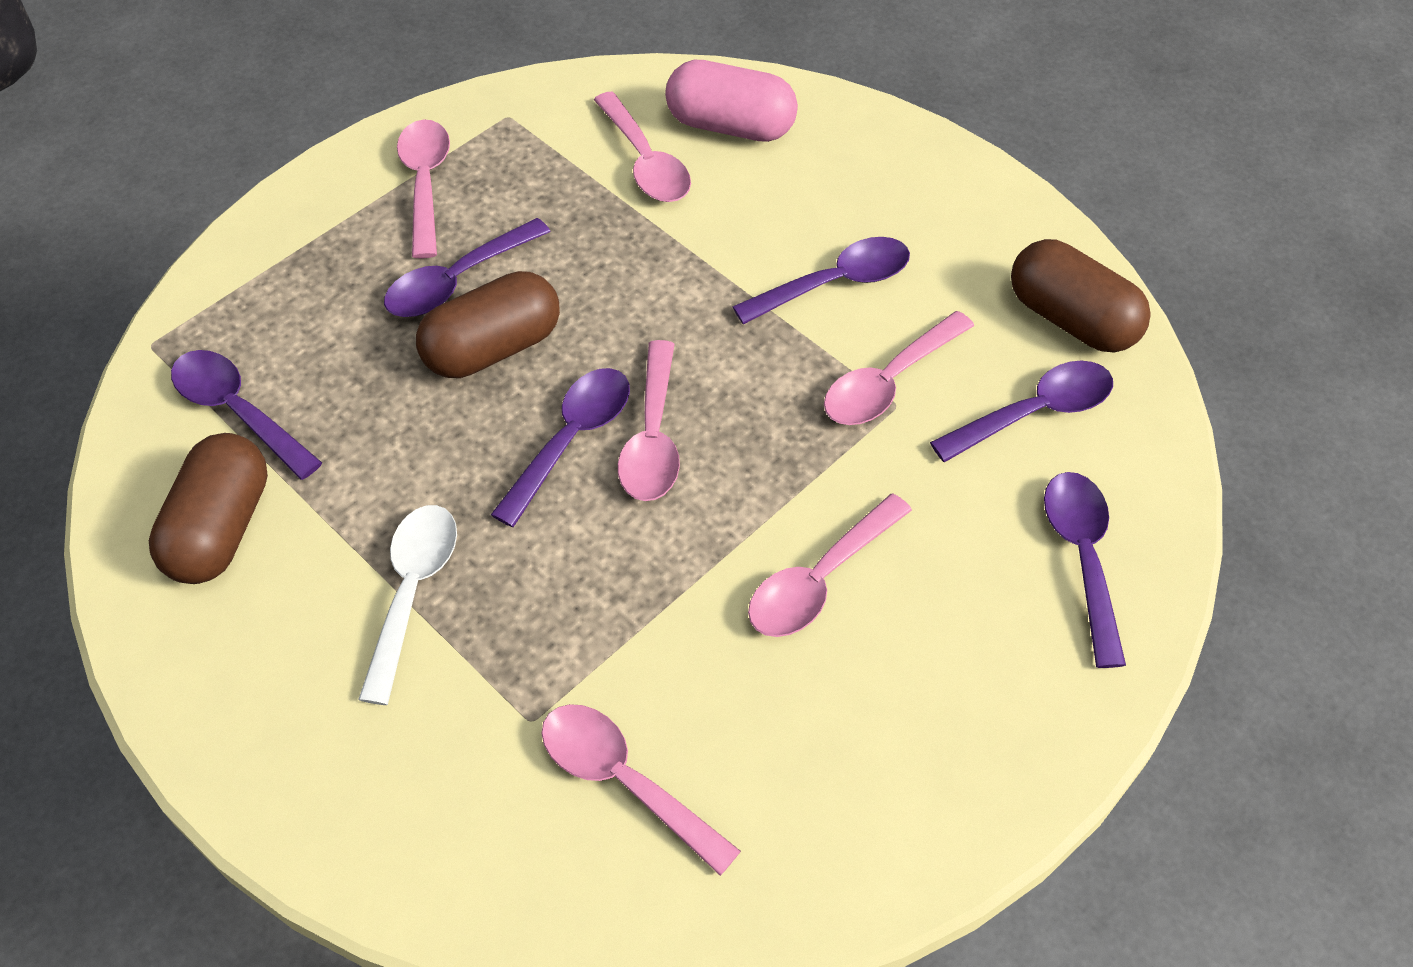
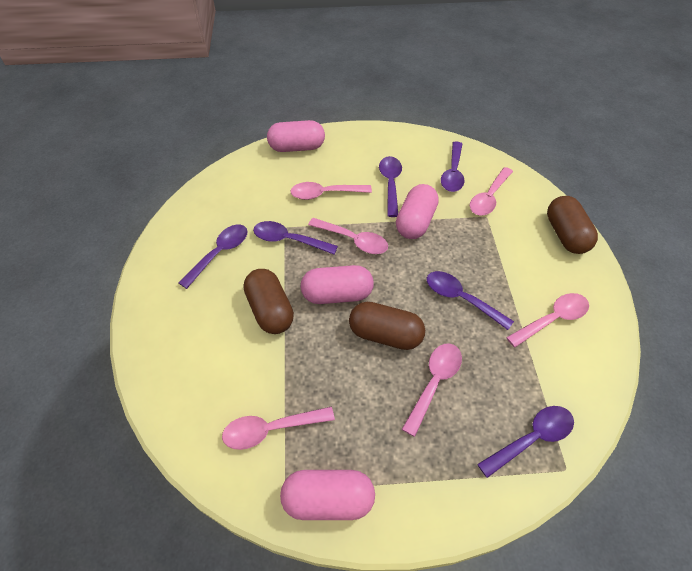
pink capsule: [665,60,798,142] = 1 -> [267,120,325,152] [280,470,375,520] [301,265,374,304] [396,184,439,239] = 4
white spoon: [358,505,457,705] = 1 -> none = 0

